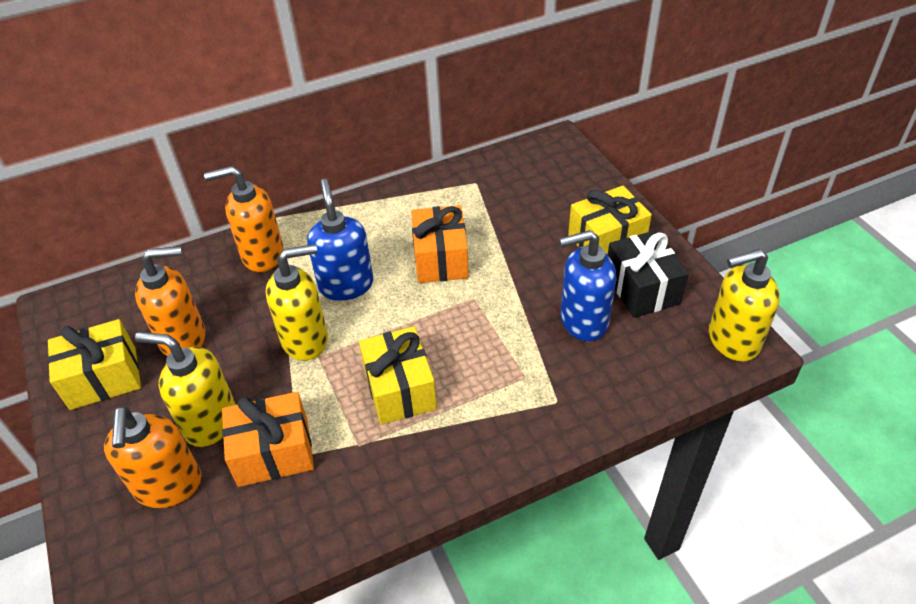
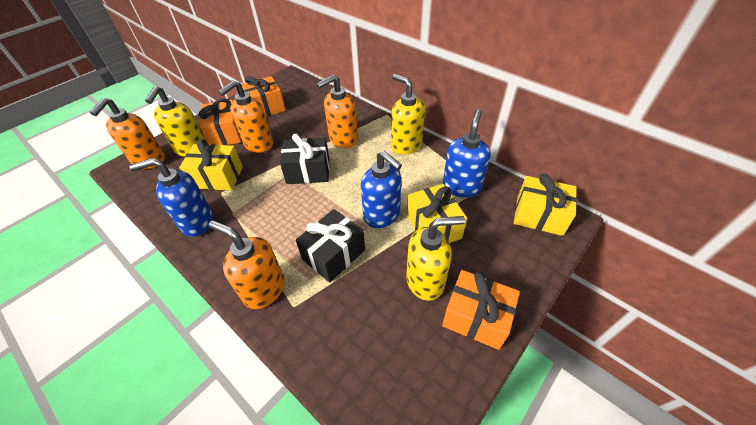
black gift: [608,230,689,318] = 1 -> [280,134,329,184] [296,209,365,283] = 2
blue soap dispenser: [307,179,373,301] [559,230,616,341] = 2 -> [130,158,213,237] [361,151,402,228] [443,109,490,198] = 3
orange gift: [222,392,314,487] [411,205,469,283] = 2 -> [199,98,241,145] [241,76,286,117] [442,270,520,350] = 3
orange soap dispenser: [104,406,202,508] [135,246,205,357] [204,166,284,272] = 3 -> [90,98,165,169] [209,220,284,309] [218,80,273,153] [317,74,358,148] = 4

